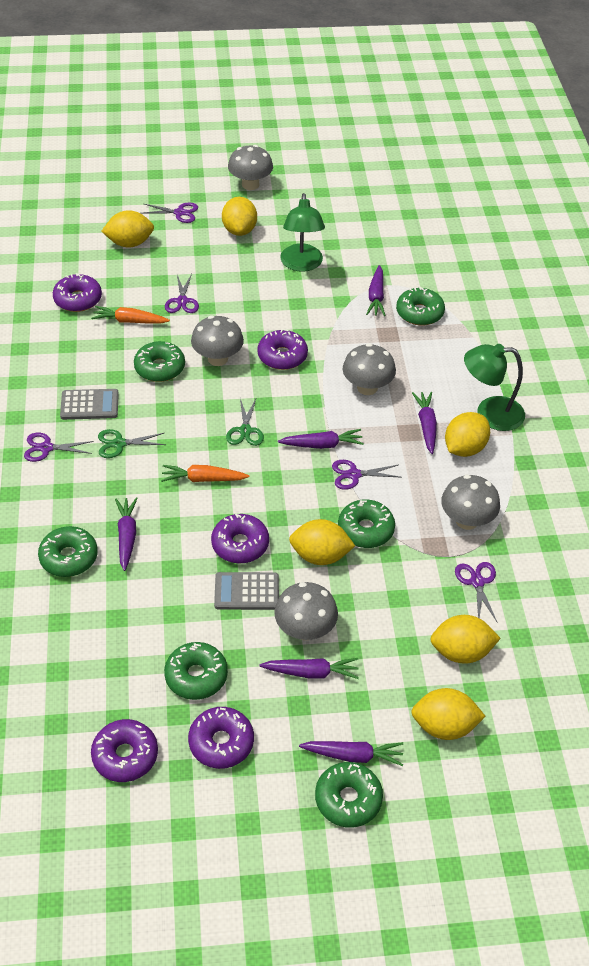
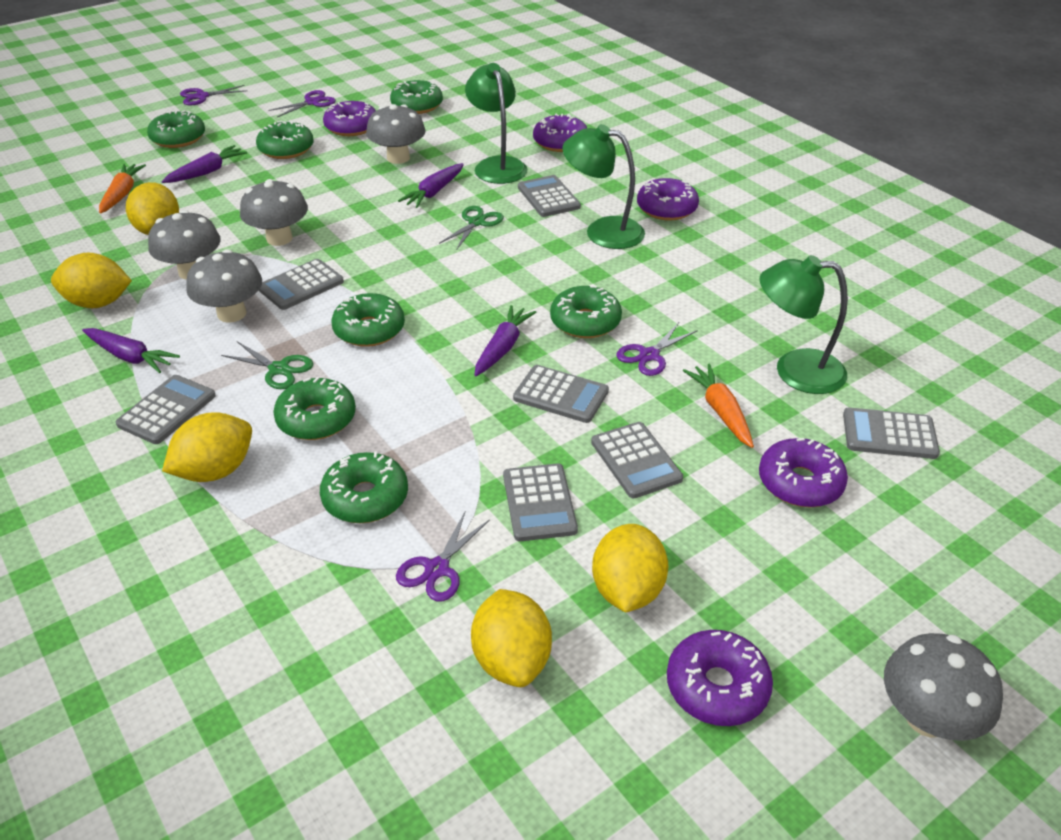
green donut: [38,526,98,577] [134,341,185,382] [164,642,228,700] [315,762,383,827] [338,499,395,548] [396,287,445,326] = 6 -> [147,110,205,148] [256,121,314,159] [274,377,356,440] [320,451,408,523] [331,293,405,347] [390,80,443,114] [550,286,622,338] = 7
green lamp: [280,193,325,272] [464,344,525,431] = 2 -> [465,63,527,184] [563,124,645,249] [760,255,848,394] = 3
grey calculator: [60,389,119,420] [214,572,279,610] = 2 -> [116,375,216,444] [258,259,344,310] [503,463,578,541] [513,365,609,423] [518,175,581,217] [591,422,683,498] [843,407,940,459] = 7
purple carrot: [115,497,138,571] [259,658,359,679] [278,429,364,449] [299,741,403,766] [366,265,386,316] [412,392,437,454] = 6 -> [82,328,180,373] [162,145,247,183] [398,163,464,208] [474,305,536,376] = 4
purple scissors: [24,433,94,462] [144,203,198,223] [165,274,199,313] [332,460,402,490] [455,562,498,623] = 5 -> [180,85,247,105] [268,90,336,117] [396,510,490,601] [616,322,698,376] = 4
yellow lemon: [101,210,154,247] [222,197,257,236] [289,519,355,565] [411,688,485,740] [430,615,501,664] [445,412,490,457] = 6 -> [51,253,132,308] [126,182,179,235] [162,412,252,482] [471,589,552,687] [592,524,668,613] = 5

